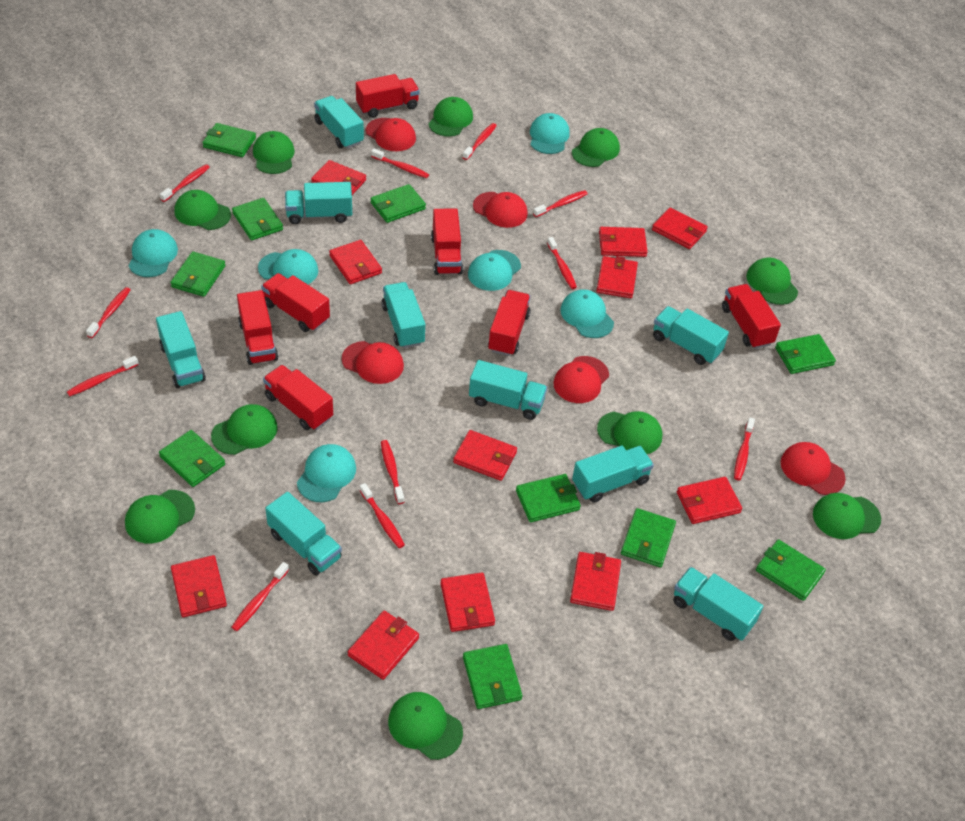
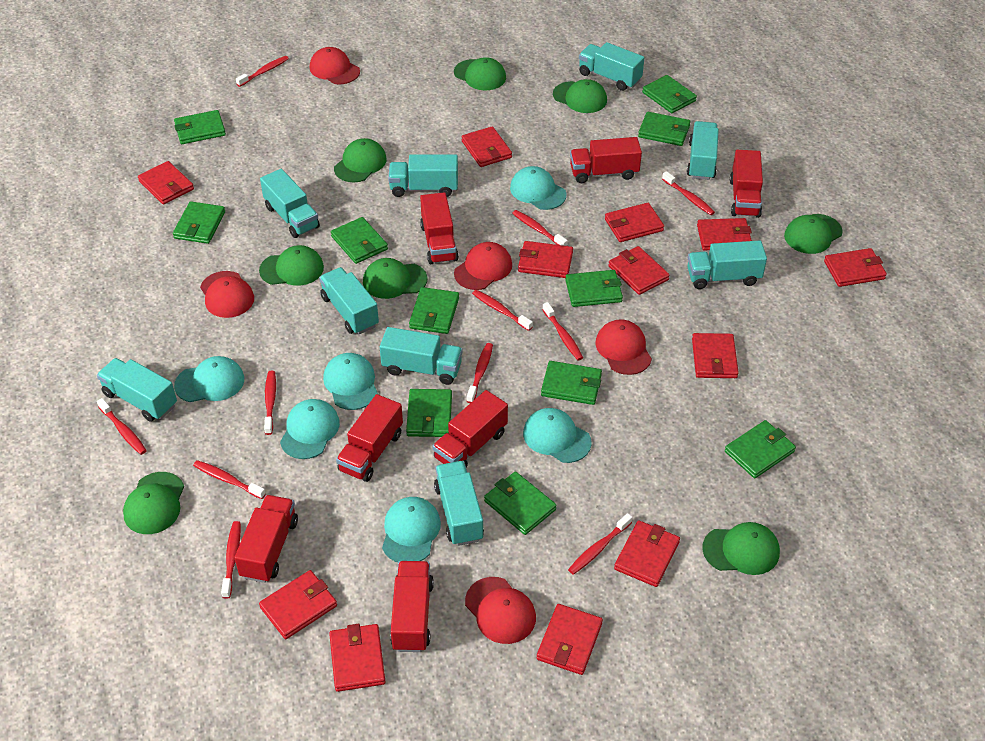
green cap: [125,490,195,544] [174,190,231,230] [211,404,278,455] [253,131,295,174] [388,692,463,760] [428,97,473,137] [572,128,620,167] [597,411,662,454] [746,257,798,305] [813,493,881,539] = 10 -> [123,472,184,534] [259,245,324,286] [334,138,387,182] [363,258,427,299] [454,57,506,90] [553,79,607,113] [702,522,780,575] [784,214,843,254] = 8
green wallet: [159,430,225,487] [170,251,225,297] [202,123,256,157] [232,198,283,241] [371,184,426,223] [463,644,522,709] [516,474,581,522] [621,508,676,567] [756,539,826,601] [775,334,836,374] = 10 -> [173,201,225,244] [174,110,226,144] [331,217,388,264] [406,389,452,437] [409,287,459,334] [484,471,557,535] [541,361,602,405] [565,270,623,307] [638,112,690,146] [642,75,697,113] [725,420,796,478] = 11
red wallet: [171,555,227,617] [311,160,366,195] [329,240,382,284] [348,611,419,680] [440,572,495,632] [453,430,517,481] [570,552,621,611] [596,256,638,298] [599,227,648,257] [652,208,708,249] [677,477,742,524] = 11 -> [138,161,194,204] [259,570,337,639] [329,624,386,692] [461,126,512,167] [518,241,573,278] [537,604,603,675] [605,203,664,242] [608,246,670,295] [614,520,680,587] [692,333,739,378] [697,218,752,250] [824,248,887,287] = 12

